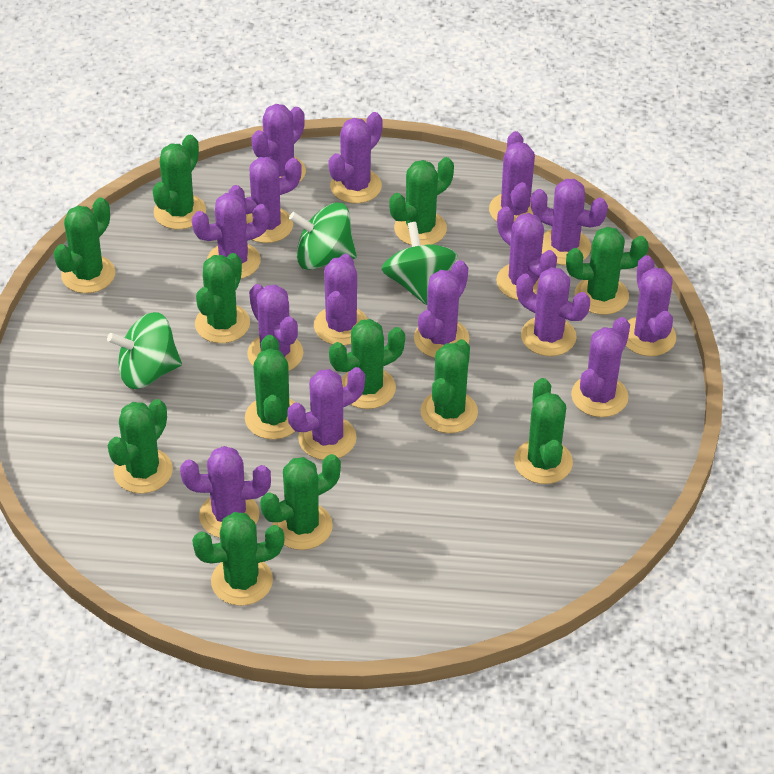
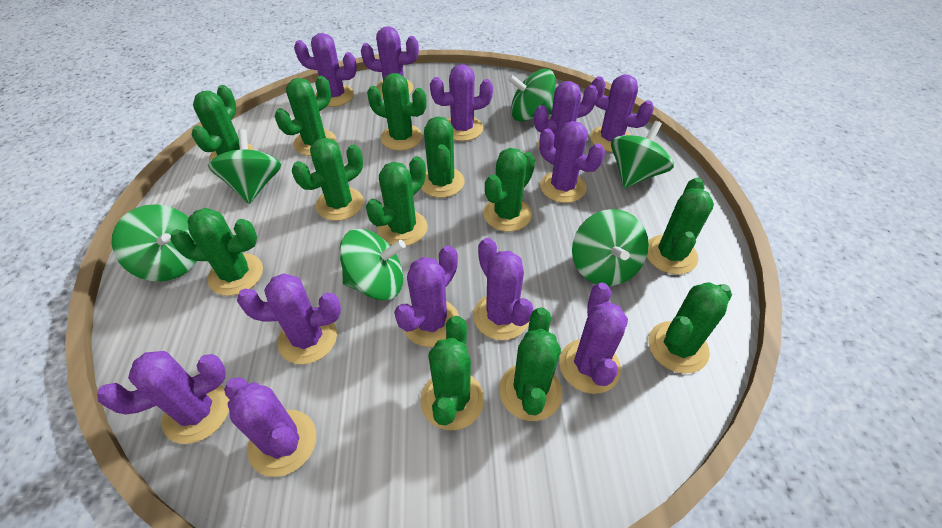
green spinning top: [107,312,182,389] [289,203,357,270] [381,222,457,305] = 3 -> [112,204,197,281] [208,129,281,204] [339,229,406,300] [508,69,556,122] [572,209,649,286] [611,121,674,188] = 6
purple cactus: [180,446,271,538] [192,193,270,279] [228,157,302,243] [247,284,303,371] [251,104,306,183] [287,367,365,460] [314,254,368,346] [329,112,383,203] [414,260,469,358] [489,131,535,222] [496,206,557,300] [516,267,590,356] [531,179,608,265] [571,317,630,417] [626,255,676,356] = 15 -> [97,351,230,444] [224,377,316,477] [237,273,341,364] [294,33,357,107] [361,26,419,98] [394,245,459,347] [430,64,493,141] [473,238,533,340] [534,81,598,149] [539,121,605,203] [559,283,628,394] [590,74,654,152] = 12

